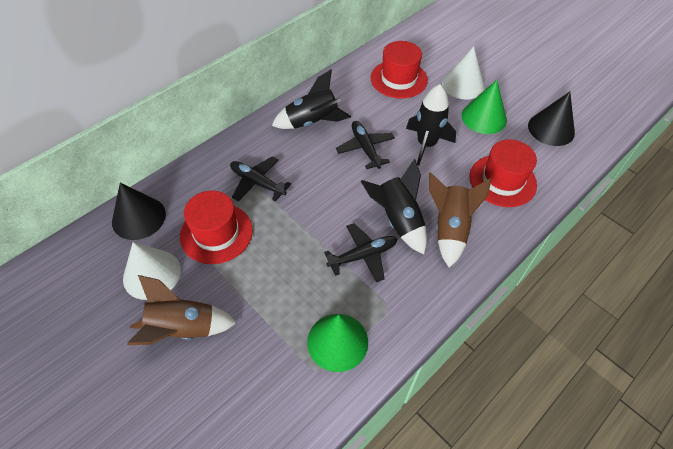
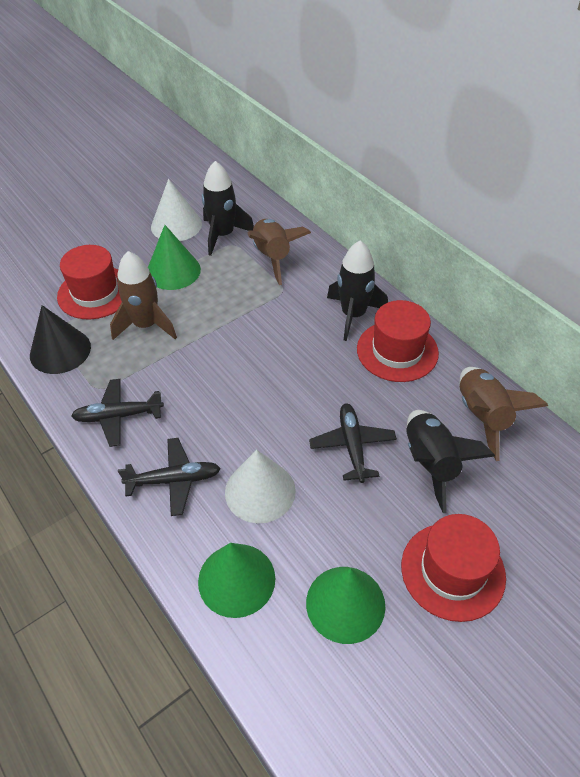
black cone: [112,183,166,240] [528,92,575,146] = 2 -> [30,305,91,374] = 1
brown rocket: [127,275,237,345] [429,172,492,268] = 2 -> [110,251,177,340] [248,219,311,285] [460,367,548,461] = 3
green cone: [307,314,368,372] [461,80,507,134] = 2 -> [148,225,201,290] [198,543,276,618] [306,567,385,644] = 3

